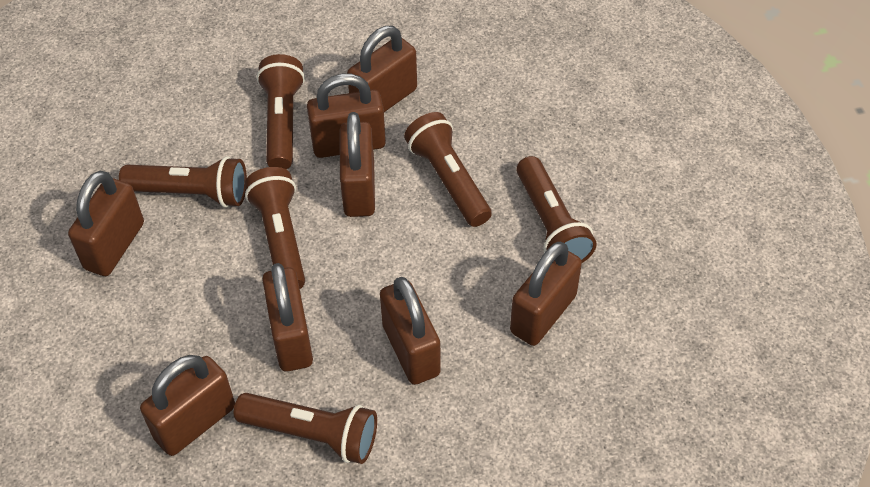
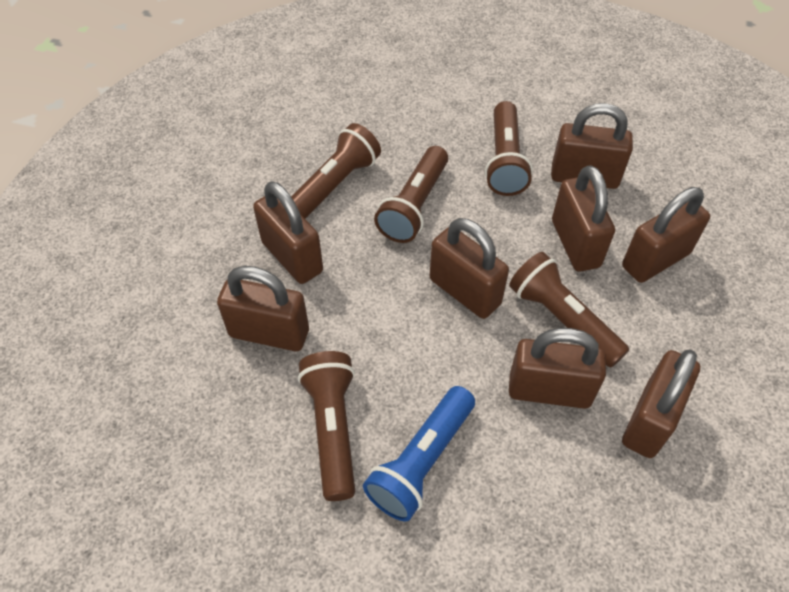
blue flashlight: none = 0 -> [363,386,475,521] = 1
brown flashlight: [119,156,247,208] [234,393,377,464] [245,167,305,289] [257,54,305,169] [404,112,492,227] [516,156,596,263] = 6 -> [291,123,381,219] [298,351,355,501] [374,146,448,243] [485,101,533,196] [509,252,629,367] = 5

